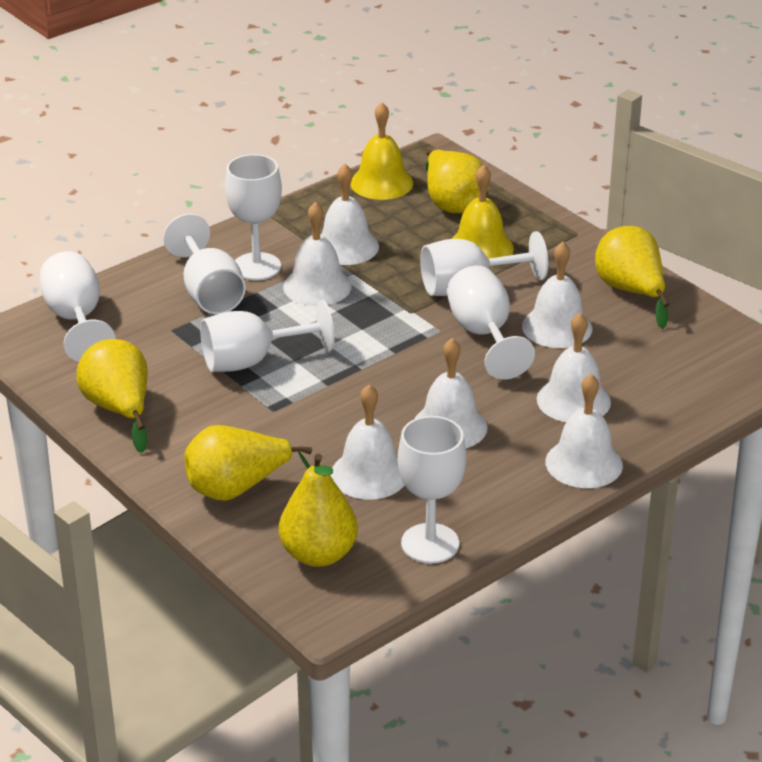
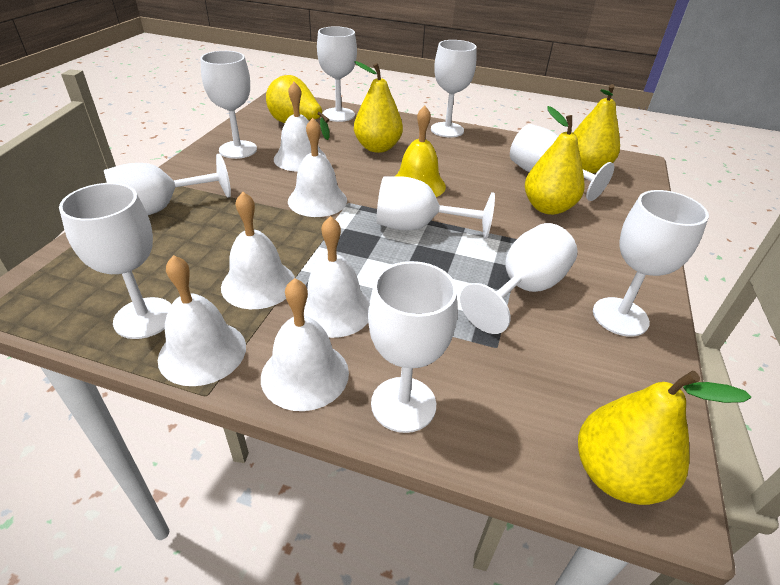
white bell: [283,202,352,306] [320,164,379,265] [331,384,405,500] [415,338,488,448] [522,242,592,348] [537,312,611,422] [545,374,623,488] = 7 -> [158,255,246,386] [221,192,295,309] [261,278,349,411] [274,82,326,172] [288,118,347,217] [304,216,370,338] = 6
white goblet: [40,251,115,362] [163,214,246,314] [200,300,335,372] [225,154,282,280] [398,416,466,564] [420,231,548,296] [447,266,535,380] = 7 -> [59,183,172,339] [104,154,231,215] [200,51,257,159] [317,26,357,122] [368,261,457,433] [377,176,495,239] [431,40,477,138] [460,223,577,334] [510,124,614,201] [593,190,709,337] = 10
yellow bell: [350,102,413,200] [452,165,514,259] = 2 -> [395,106,446,197] = 1

